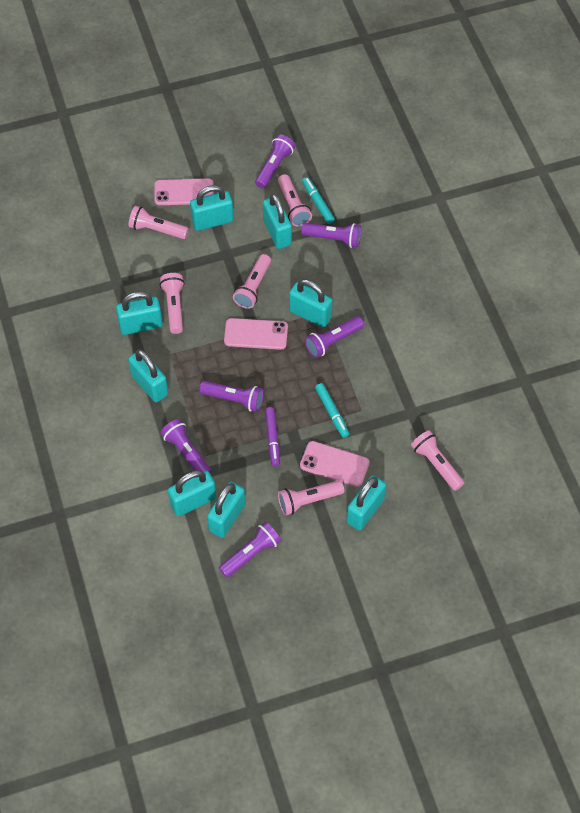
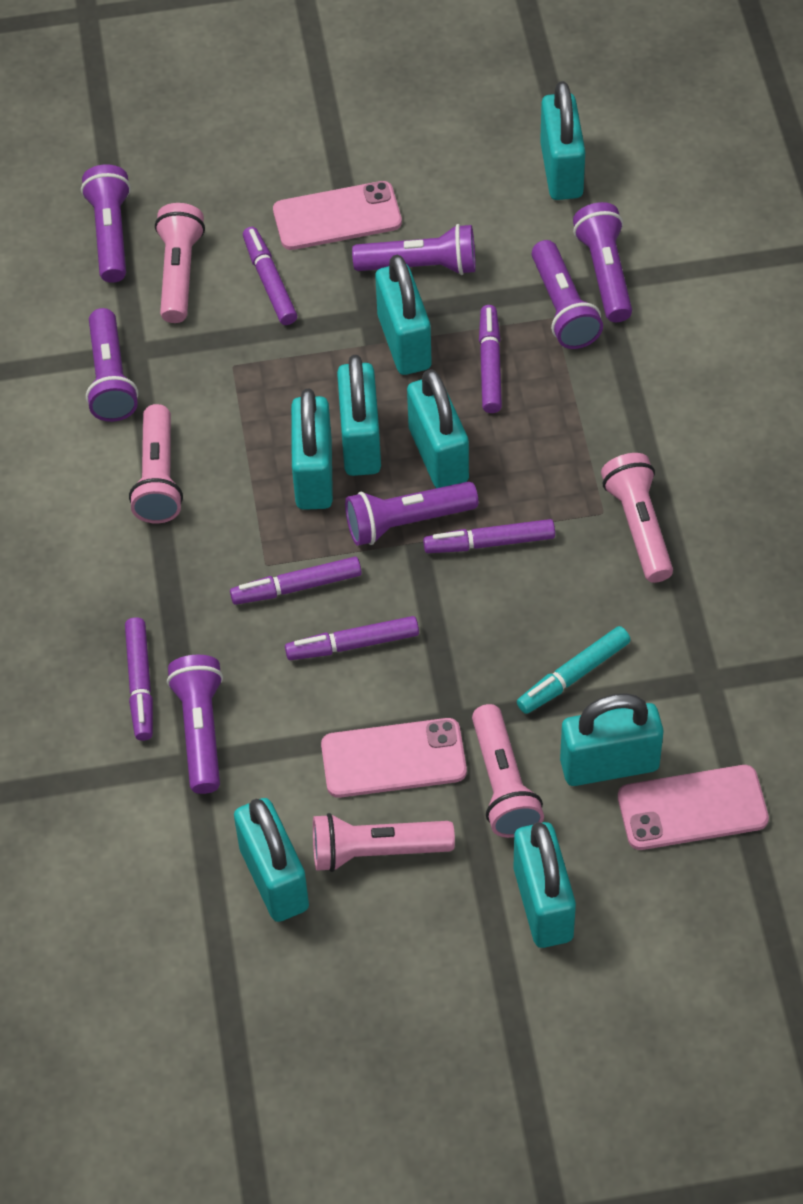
pink flashlight: [128,206,189,239] [160,273,185,334] [233,254,271,309] [278,174,312,227] [278,480,344,516] [411,430,464,491] = 6 -> [129,404,183,523] [155,203,205,323] [313,813,455,872] [472,704,544,838] [601,453,673,583] = 5
purple flashlight: [161,419,211,473] [200,381,264,412] [219,522,281,578] [255,135,295,189] [301,223,361,248] [305,316,364,358] = 6 -> [81,164,131,283] [86,308,138,422] [167,655,223,794] [345,481,478,546] [352,224,476,275] [532,240,603,349] [573,202,632,322] = 7
purple marker: [265,407,280,467] = 1 -> [125,617,153,741] [230,557,362,605] [243,227,297,325] [285,616,419,660] [423,519,555,553] [479,305,502,413] = 6
turquoise marker: [302,177,335,224] [315,383,349,438] = 2 -> [517,626,631,714] = 1

